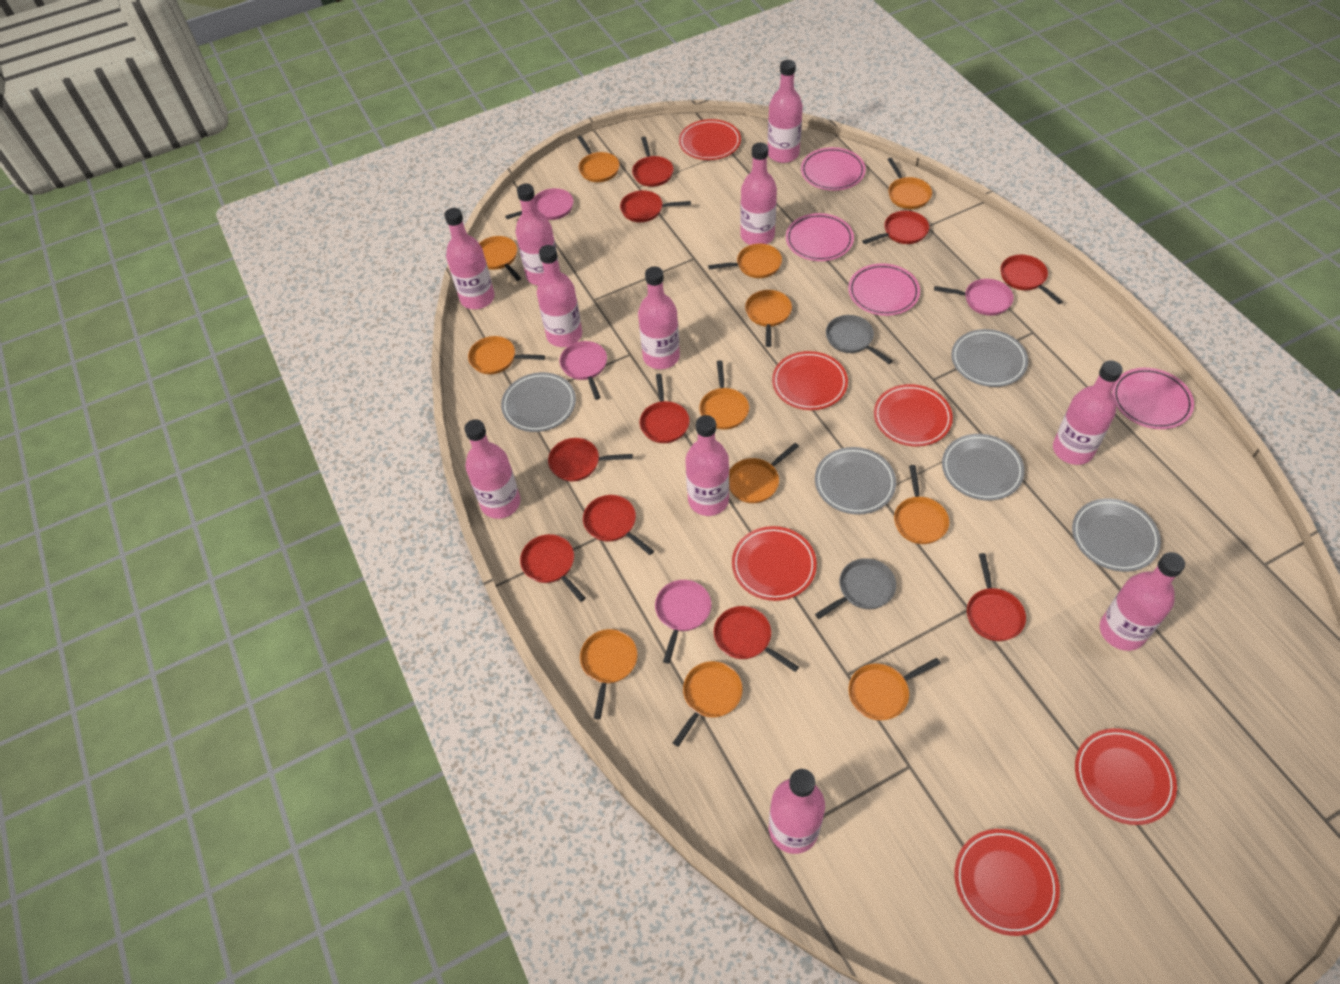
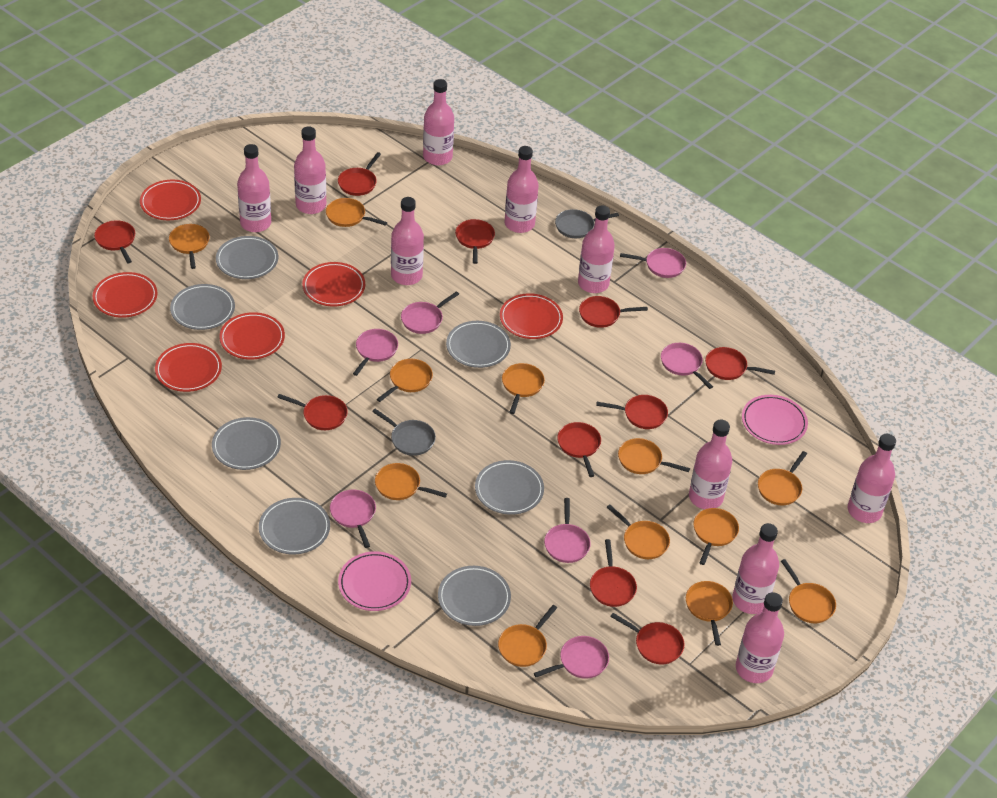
grey plate: [501,372,576,432] [815,447,896,515] [942,434,1025,501] [951,329,1028,387] [1072,498,1161,572] = 5 -> [170,284,235,330] [212,417,281,470] [216,236,278,279] [259,498,330,555] [438,566,511,626] [446,321,511,368] [475,460,544,515] = 7
pink bottle: [444,208,495,309] [464,419,520,519] [516,184,560,285] [537,245,582,347] [638,266,680,369] [686,415,729,516] [740,142,777,245] [768,60,803,163] [769,769,825,854] [1053,360,1123,465] [1100,552,1185,651] = 11 -> [237,144,271,232] [294,126,326,214] [391,197,424,285] [423,79,454,165] [505,146,539,233] [578,205,615,293] [689,420,732,509] [732,523,779,614] [736,592,784,683] [848,434,896,523] = 10
pink pan: [505,188,573,220] [560,341,607,400] [655,580,711,664] [934,279,1014,316] = 4 -> [330,490,376,548] [353,329,398,376] [401,291,459,334] [534,636,609,679] [544,498,591,563] [620,248,686,278] [661,343,713,389] = 7
pink plate: [786,213,854,261] [801,147,866,191] [848,263,920,316] [1112,368,1194,429] = 4 -> [338,551,411,611] [742,395,808,445] = 2

